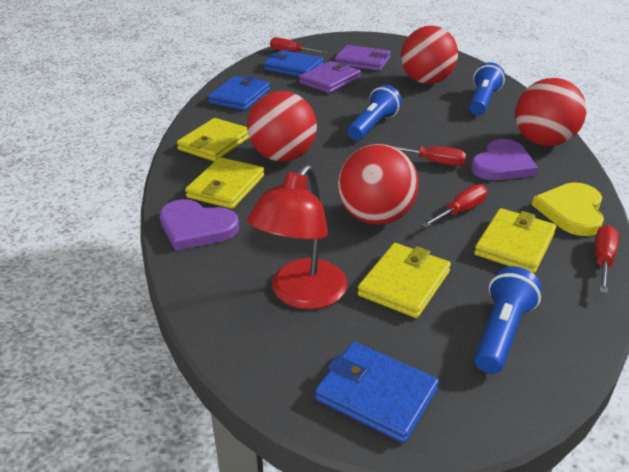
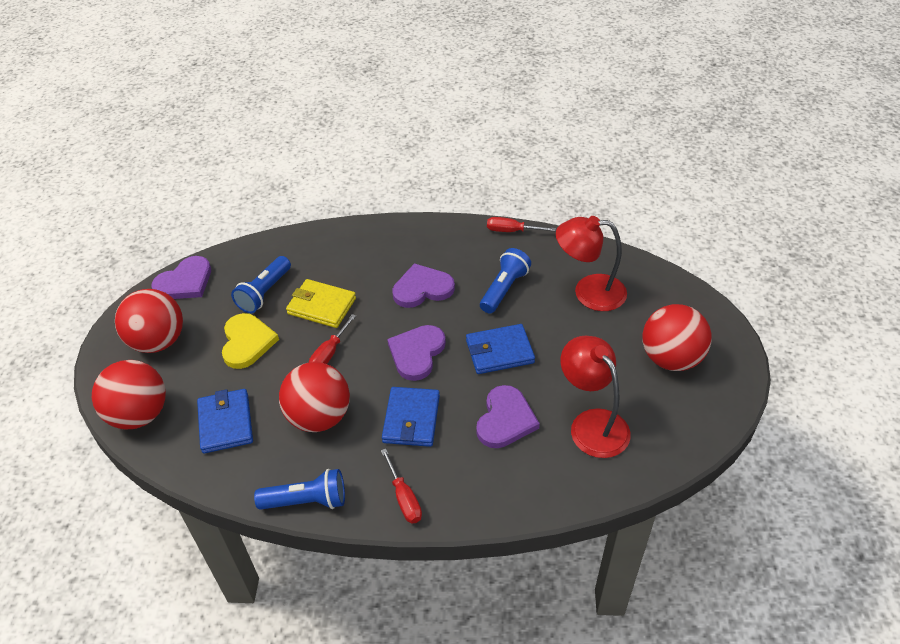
purple heart: [160,199,239,251] [471,139,538,180] = 2 -> [152,256,211,299] [387,325,446,381] [392,263,455,308] [476,385,540,448] = 4
purple wallet: [299,61,361,93] [335,45,391,71] = 2 -> none = 0
red lamp: [247,165,347,309] = 1 -> [556,216,627,311] [561,336,631,458] = 2
red screwdriver: [270,37,327,54] [389,145,466,166] [421,184,487,228] [595,225,619,293] = 4 -> [309,314,356,364] [381,448,422,523] [487,217,556,232] = 3
yellow wallet: [177,118,249,161] [185,157,264,209] [358,243,451,318] [474,208,556,274] = 4 -> [286,279,356,328] = 1

